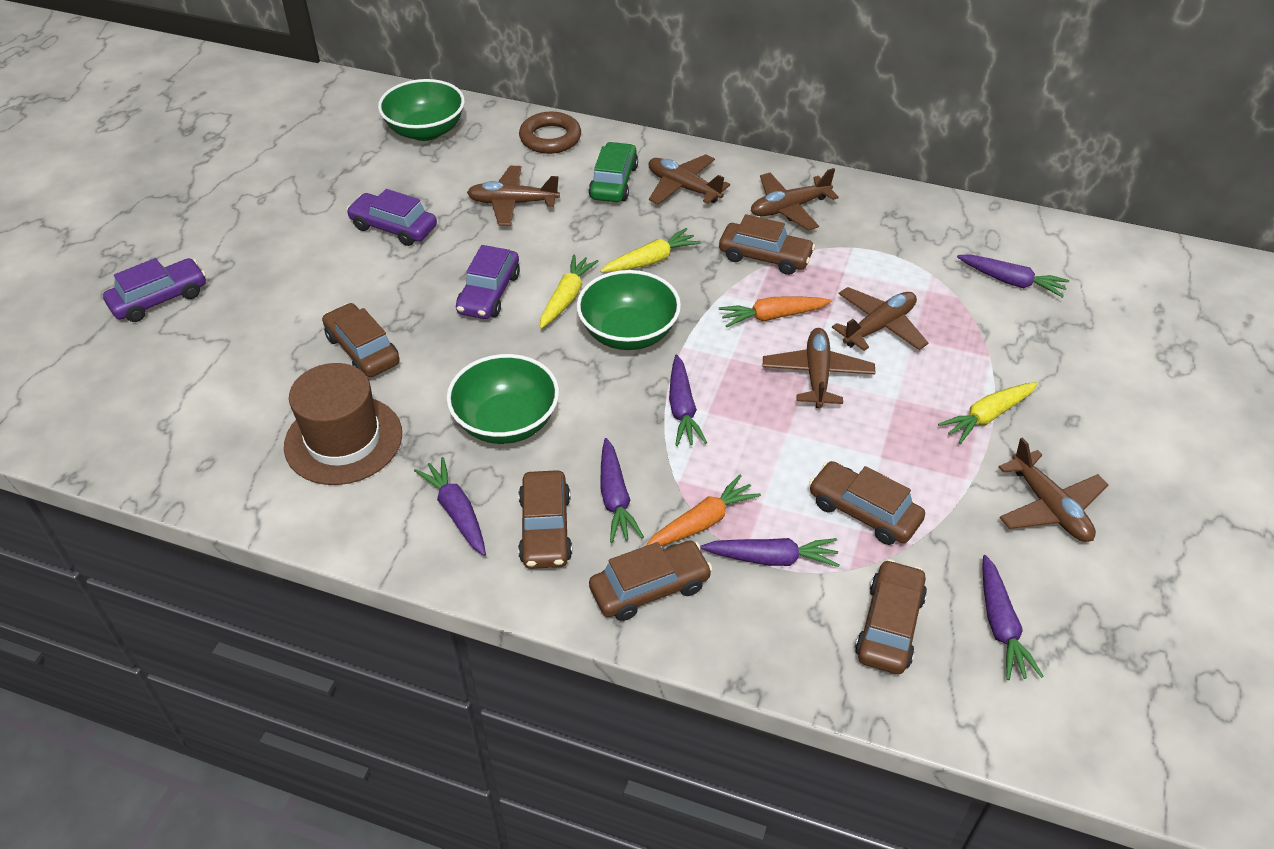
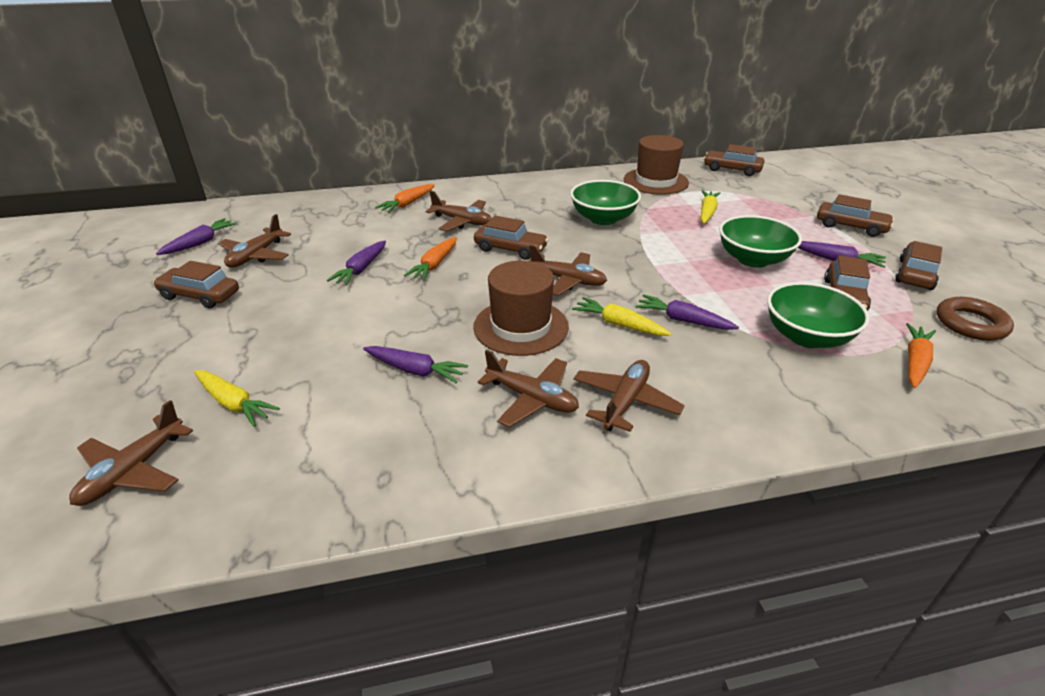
brown hat: [284,363,402,485] = 1 -> [473,261,569,356] [624,135,689,195] = 2
green car: [589,142,638,202] = 1 -> none = 0
orange carrot: [646,475,761,546] [719,296,832,327] = 2 -> [375,184,435,213] [404,237,457,281] [906,323,936,388] = 3
purple car: [103,258,206,322] [346,189,437,246] [456,245,520,319] = 3 -> none = 0
purple carrot: [414,457,486,556] [600,438,644,543] [669,355,707,446] [700,538,839,567] [957,254,1069,298] [982,555,1044,680] = 6 -> [156,218,237,255] [327,241,386,286] [363,346,468,383] [635,294,739,330] [798,241,886,268] = 5

